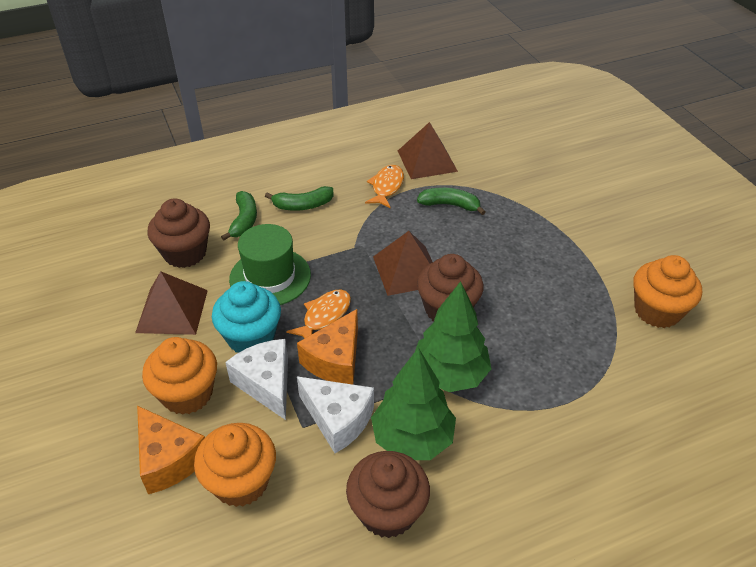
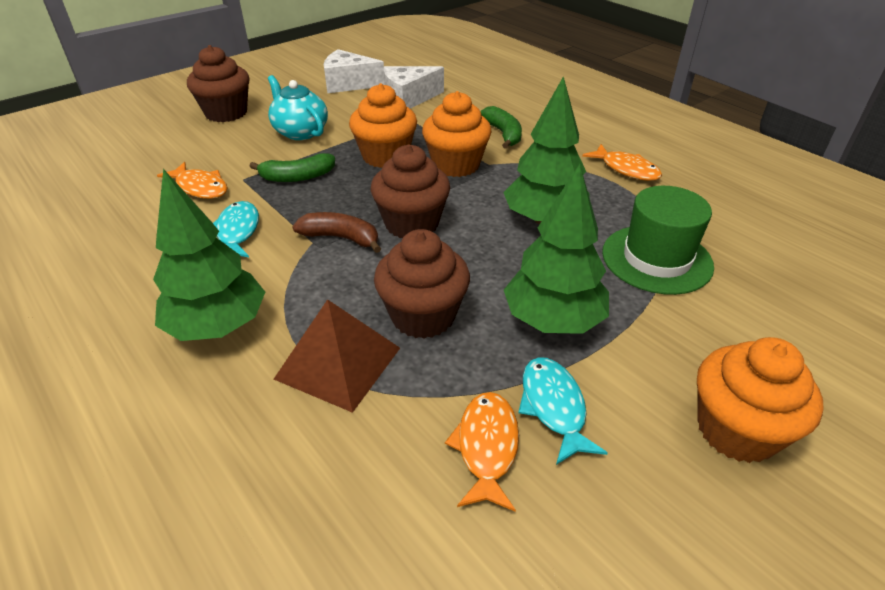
brown banana: none = 0 -> [292,212,381,253] = 1
brown pyramid: [135,271,208,335] [373,231,433,296] [398,122,458,179] = 3 -> [274,299,400,413] = 1
green banana: [221,191,257,241] [265,186,333,211] [417,188,485,215] = 3 -> [249,153,335,182] [481,106,522,149] = 2
green tree: [371,347,456,460] [415,281,491,392] = 2 -> [153,169,265,341] [503,76,590,225] [504,164,609,334] = 3
orange cheese: [137,406,205,494] [297,309,358,384] = 2 -> none = 0
orange fish: [286,289,351,339] [365,165,404,208] = 2 -> [157,162,228,199] [445,392,519,512] [582,144,662,181] = 3
turquoise cupcake: [212,281,281,353] = 1 -> none = 0
turquoise fish: none = 0 -> [213,201,259,257] [518,357,608,465] = 2
turquoise teapot: none = 0 -> [268,75,328,140] = 1

